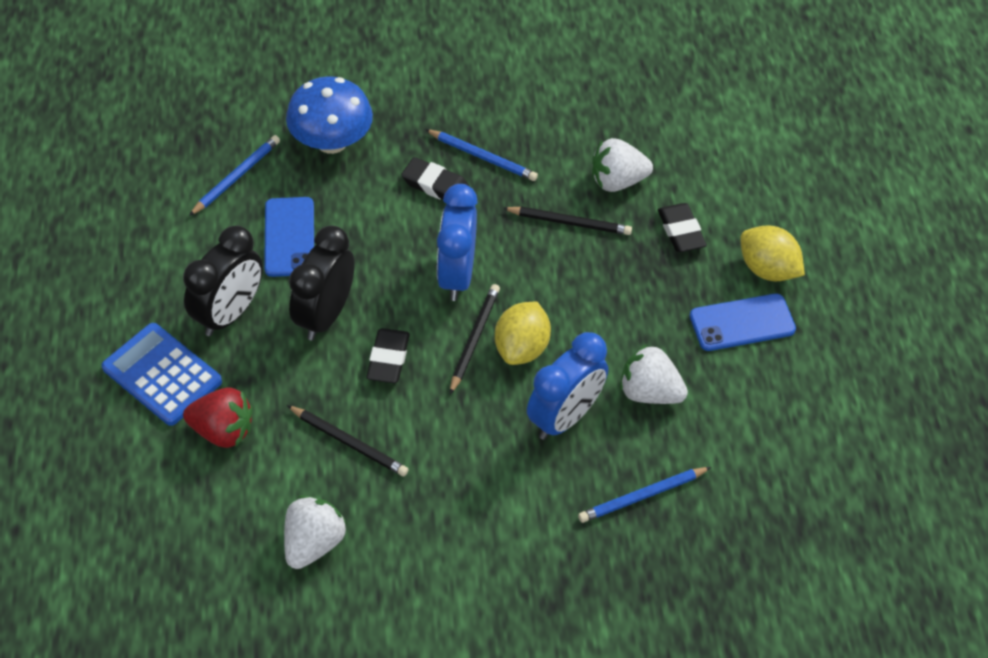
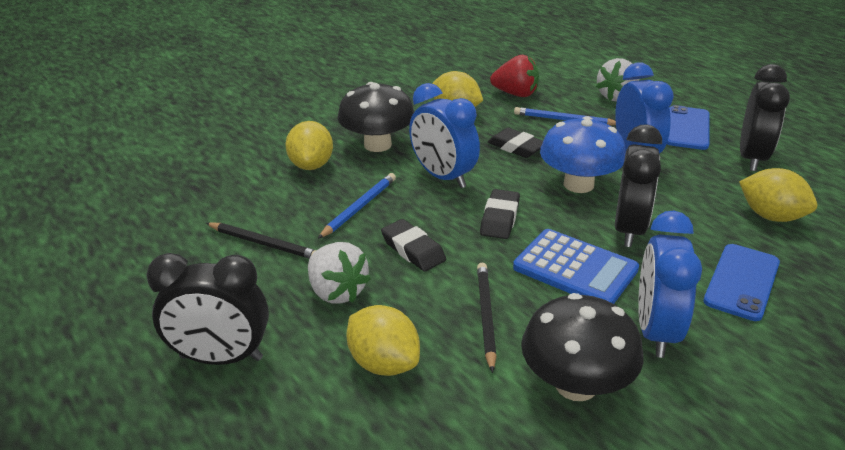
black clock: [183,226,263,336] [289,225,355,340] = 2 -> [146,253,269,365] [615,124,662,247] [740,64,790,171] = 3
black mushroom: none = 0 -> [337,82,414,152] [521,293,644,401] = 2
black pencil: [287,405,409,477] [450,284,500,394] [503,207,632,235] = 3 -> [206,222,316,259] [477,263,497,373] = 2
blue clock: [437,184,478,301] [527,332,608,440] = 2 -> [409,83,480,188] [615,62,674,154] [638,211,702,358] = 3
blue pencil: [189,135,280,216] [425,129,538,181] [578,467,711,523] = 3 -> [318,173,396,239] [514,107,616,126] = 2
white strawberry: [284,496,347,569] [592,138,653,192] [620,344,688,404] = 3 -> [308,242,371,304] [596,58,639,101] = 2
yellow lemon: [495,302,551,365] [740,225,805,281] = 2 -> [285,121,333,170] [346,305,420,376] [432,71,483,107] [739,168,817,222] = 4

